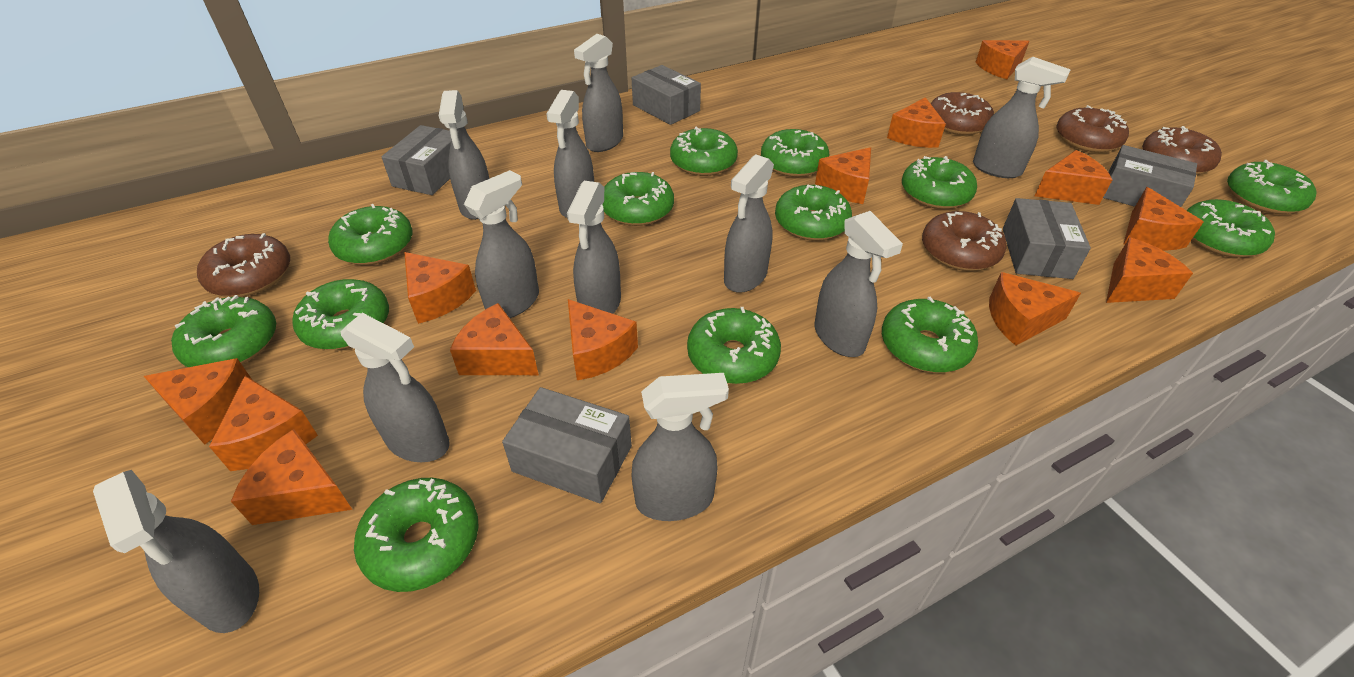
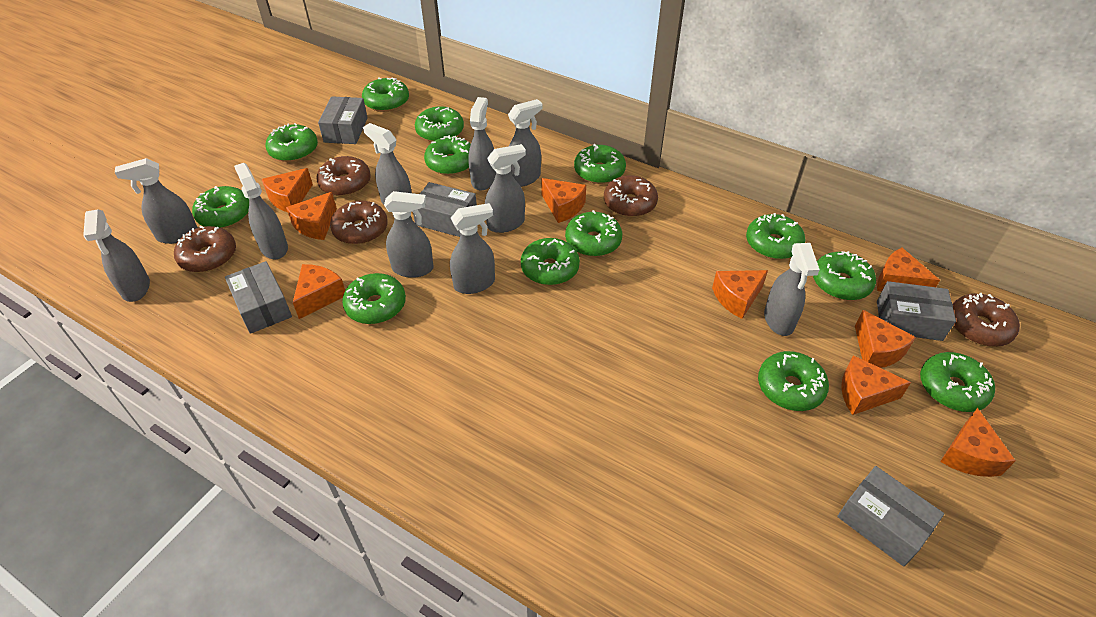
grey spray bottle: [93,470,259,633] [341,313,450,462] [439,90,490,220] [464,170,539,318] [546,90,594,218] [567,181,621,314] [574,34,623,152] [631,373,729,521] [724,154,774,293] [814,211,903,357] [973,57,1071,178] = 11 -> [83,209,150,302] [115,158,198,244] [234,163,288,259] [363,123,412,205] [384,191,434,278] [450,203,495,294] [468,97,496,190] [485,144,526,233] [508,99,542,187] [764,243,820,336] = 10
orange cheese: [144,358,251,445] [209,376,318,471] [231,429,353,525] [404,252,476,324] [450,303,539,375] [568,299,638,380] [815,147,871,204] [887,97,946,148] [975,40,1029,79] [989,272,1081,346] [1035,150,1112,205] [1106,238,1193,303] [1124,187,1203,251] = 13 -> [262,168,313,212] [286,192,337,240] [293,264,345,319] [541,178,586,223] [712,270,768,319] [841,355,911,415] [855,310,916,368] [877,248,940,291] [940,408,1016,477] = 9

